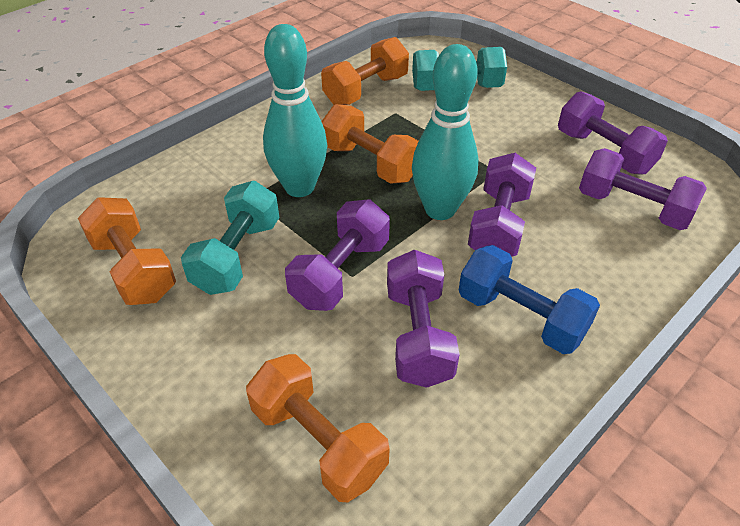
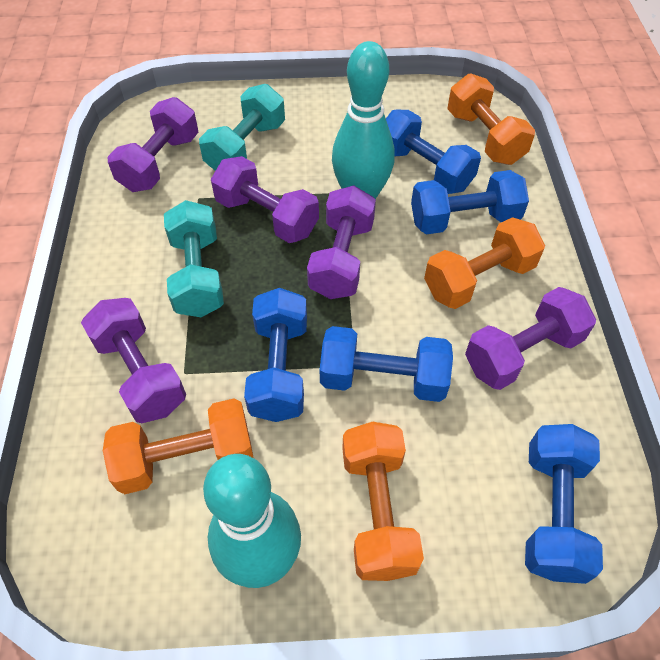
blue dumbbell: [459,245,600,354] = 1 -> [244,288,307,422] [320,326,453,402] [386,110,481,194] [411,170,529,234] [525,424,603,584] = 5

